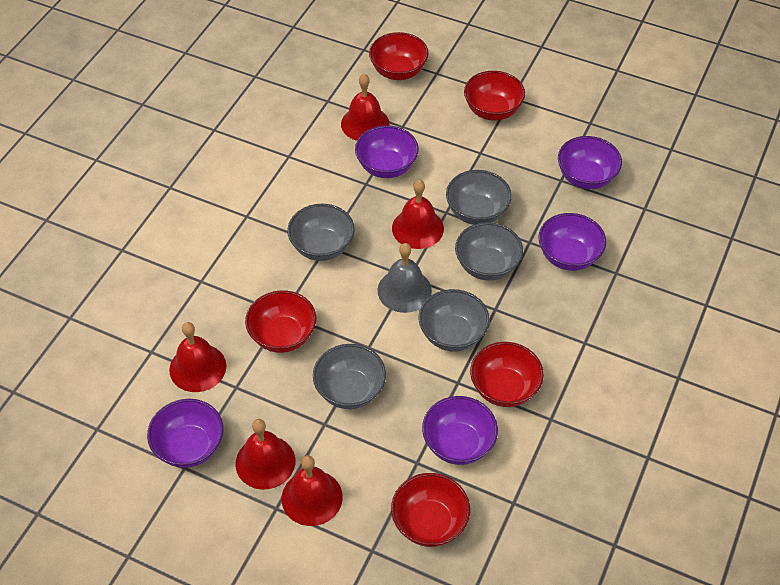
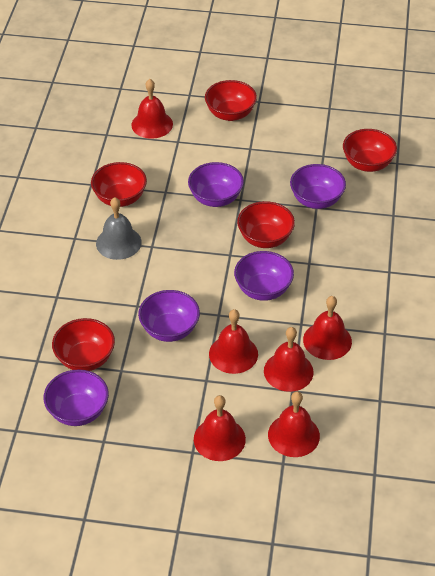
grey bowl: [287,204,355,261] [313,344,386,409] [419,289,490,352] [446,170,512,225] [455,222,523,281] = 5 -> none = 0
red bell: [169,322,227,392] [236,419,295,490] [282,455,343,526] [341,74,389,141] [392,180,444,249] = 5 -> [131,79,173,139] [194,395,246,461] [209,309,258,374] [264,327,314,392] [268,391,320,457] [303,296,352,360] = 6

